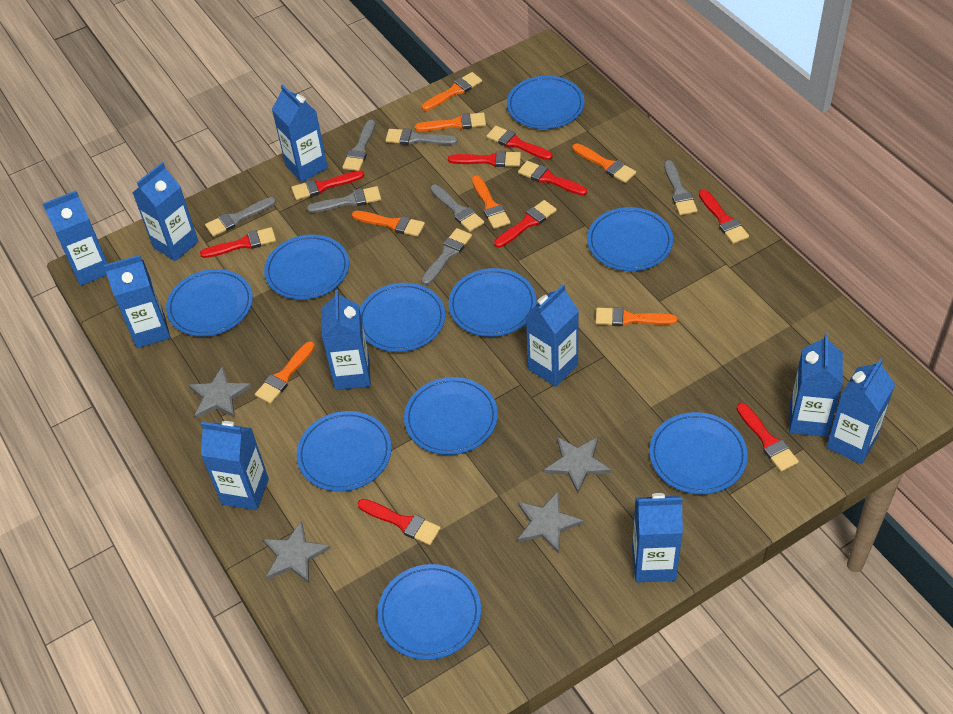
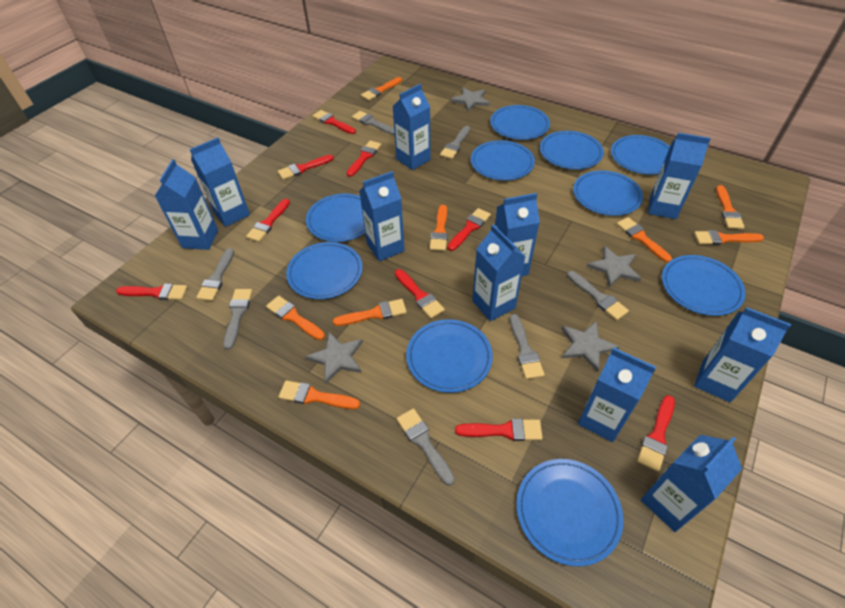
orange brush: [255,341,315,404] [352,211,425,237] [415,112,486,131] [422,72,482,111] [472,175,510,229] [573,143,636,183] [595,307,678,326] = 7 -> [266,296,325,340] [279,380,360,409] [333,299,407,326] [361,77,402,101] [429,205,448,251] [617,217,672,263] [694,230,764,245] [716,185,745,229] = 8

